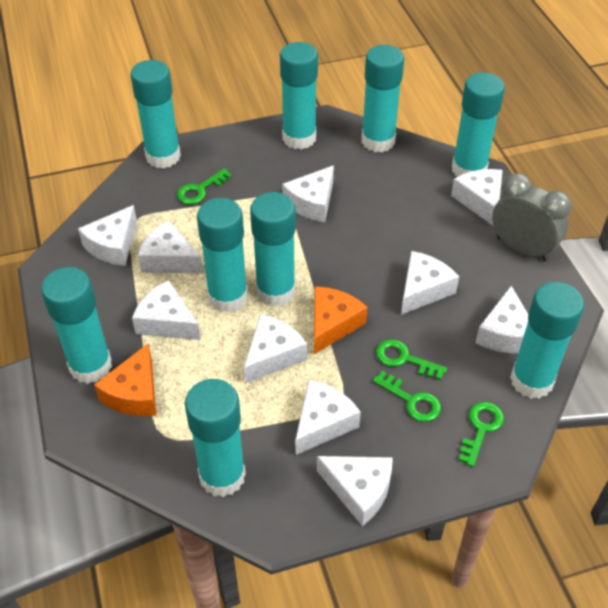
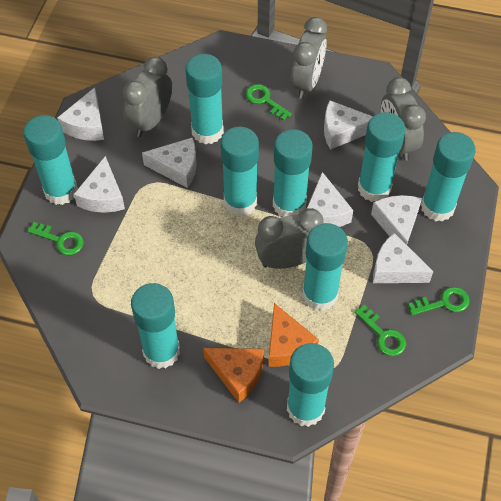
grey clock: [492,173,572,261] = 1 -> [123,57,172,137] [255,208,323,269] [291,17,327,99] [381,77,426,161] = 4
white cheese: [78,205,137,266] [132,280,200,340] [138,220,203,273] [244,314,307,383] [282,165,334,222] [295,380,361,455] [317,456,393,526] [401,251,459,315] [451,169,503,226] [475,286,528,353] = 10 -> [57,87,104,141] [74,156,125,213] [142,137,197,188] [307,172,353,227] [324,101,373,150] [371,195,422,245] [373,233,433,283] = 7

